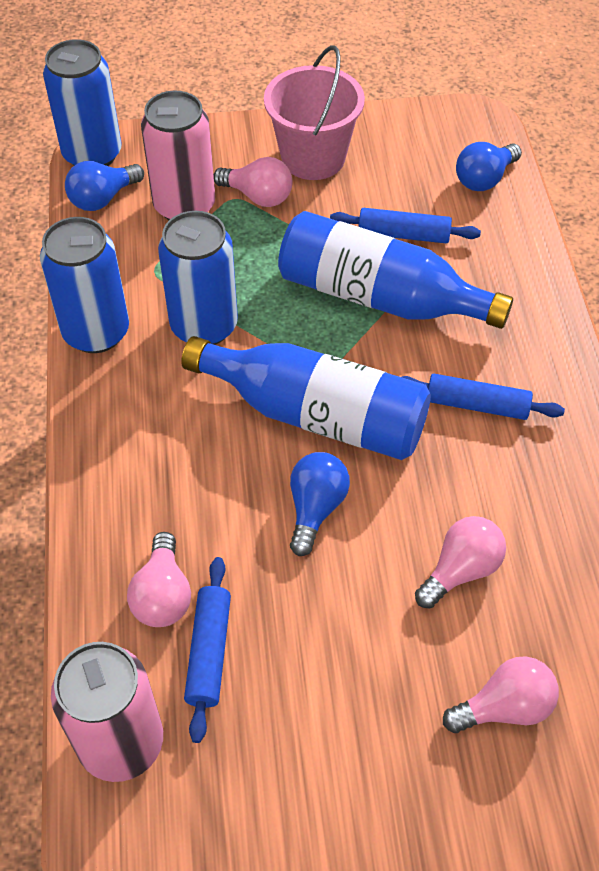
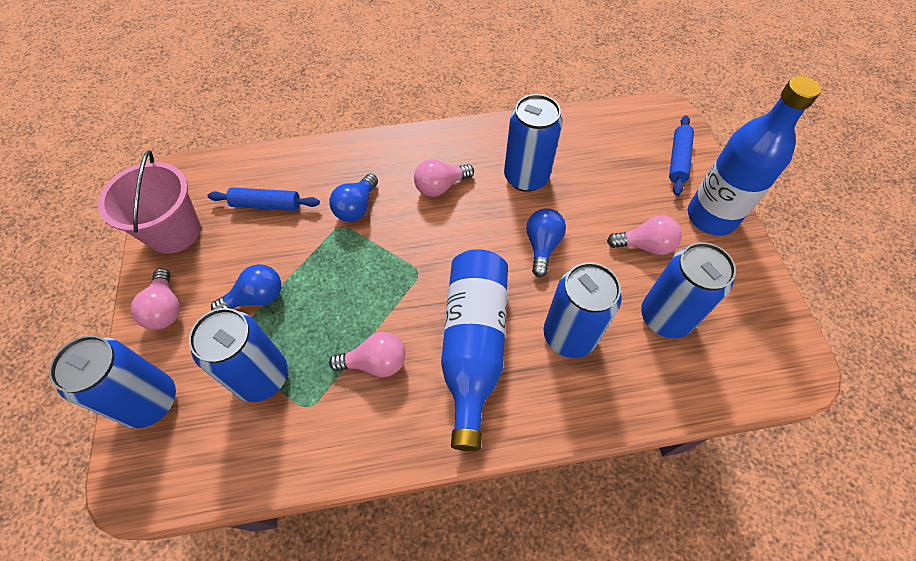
blue can: [40,217,129,353] [43,39,122,166] [158,211,238,345] = 3 -> [49,335,176,428] [189,308,288,402] [504,94,562,192] [544,262,621,358] [641,242,736,338] = 5
blue rolling pin: [184,557,231,743] [330,208,481,243] [402,374,565,420] = 3 -> [207,187,320,211] [669,115,694,196] = 2
pink can: [51,642,163,782] [141,91,215,220] = 2 -> none = 0

